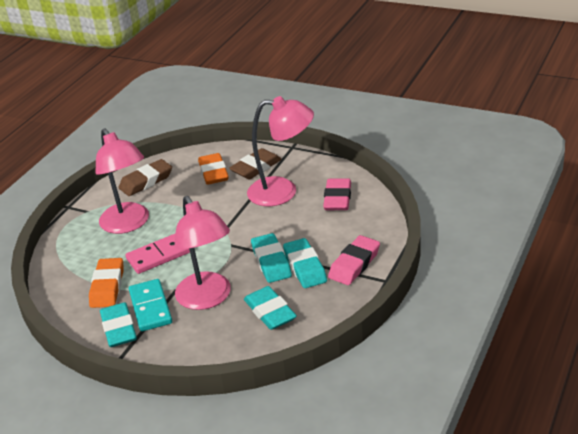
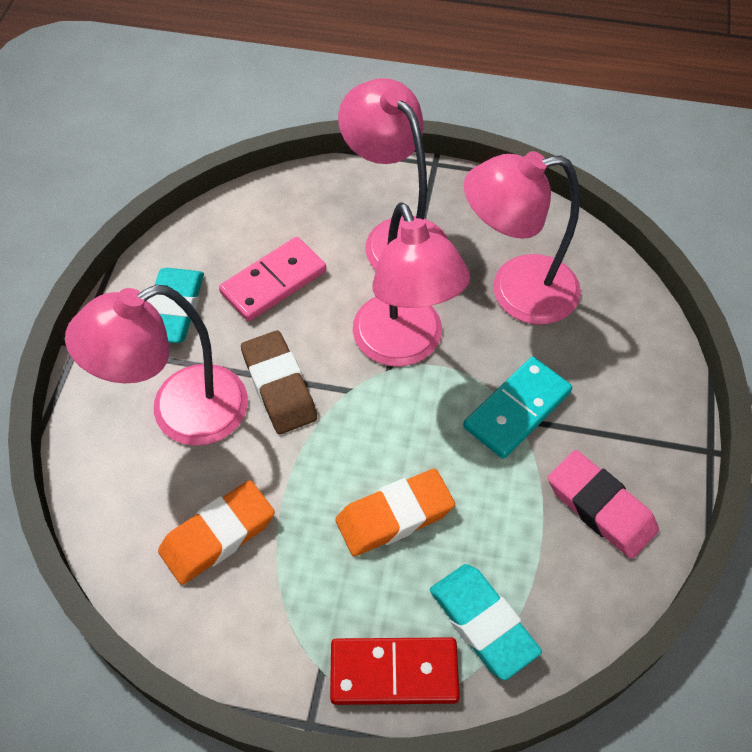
brown eraser: [118,159,172,196] [229,148,282,179] = 2 -> [241,331,317,434] = 1
pink eraser: [323,178,351,210] [328,235,380,285] = 2 -> [548,450,659,559] = 1
pink lamp: [96,128,149,234] [175,196,231,310] [247,96,314,206] = 3 -> [65,285,248,446] [338,78,448,270] [353,202,470,366] [464,151,581,324] = 4
red domino: none = 0 -> [330,637,460,705] = 1
turquoise eraser: [100,302,137,347] [244,286,297,330] [251,233,292,283] [283,238,327,288] = 4 -> [147,268,204,343] [430,564,542,680] = 2

